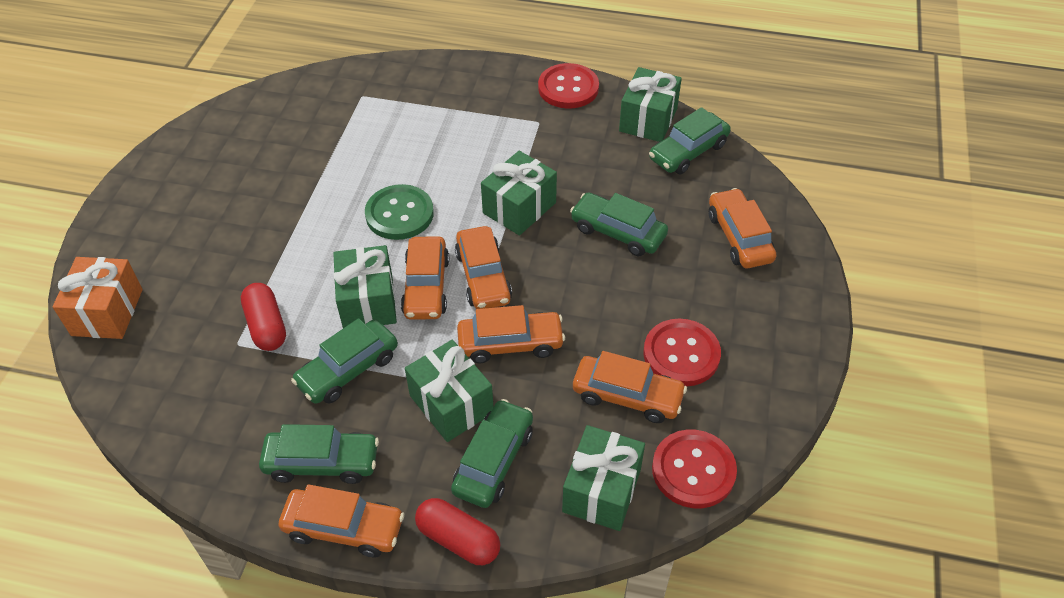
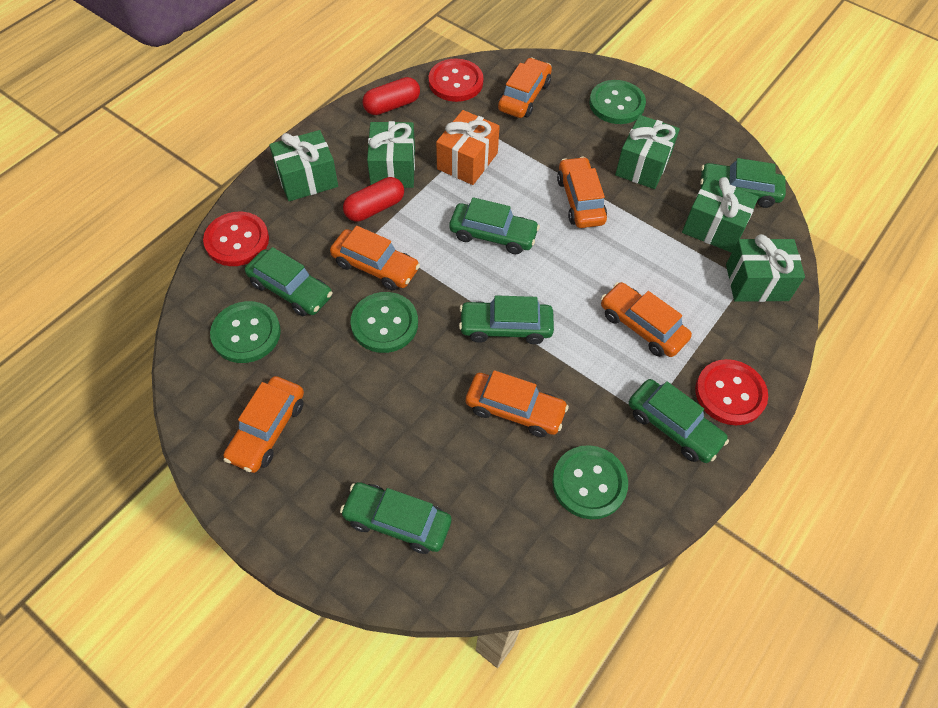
green button: [365,184,434,240] = 1 -> [210,301,281,363] [350,292,418,353] [552,445,628,519] [589,80,646,124] = 4
green car: [259,424,379,484] [291,318,398,404] [451,399,533,508] [570,192,668,256] [649,107,731,174] = 5 -> [245,247,332,316] [340,482,451,554] [449,197,540,254] [459,295,554,344] [629,379,729,463] [700,158,786,208] = 6

